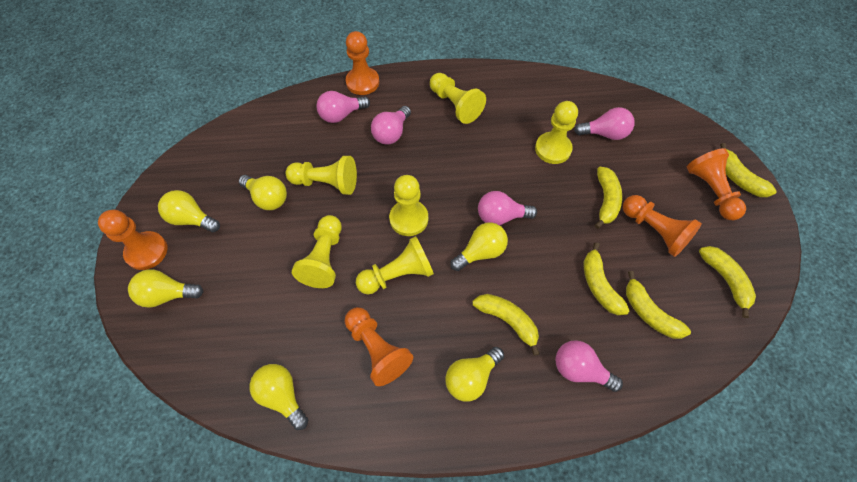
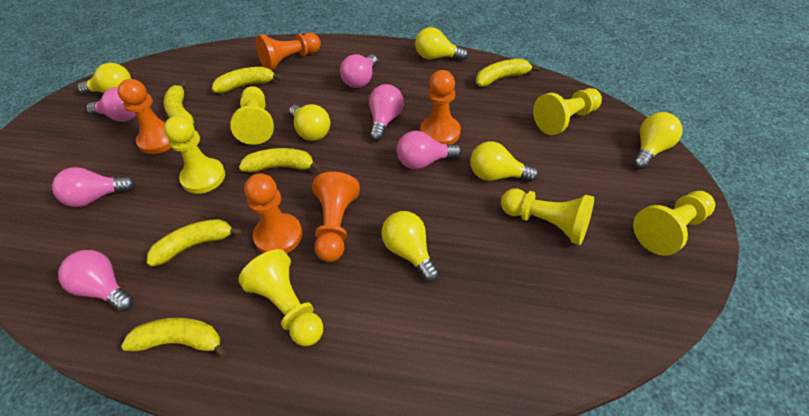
pink light bulb: [316,91,370,123] [371,106,411,145] [478,191,537,225] [555,340,623,392] [574,107,635,140] = 5 -> [52,167,136,207] [58,250,134,312] [86,87,136,122] [340,54,378,88] [369,84,404,141] [396,131,462,169] = 6

